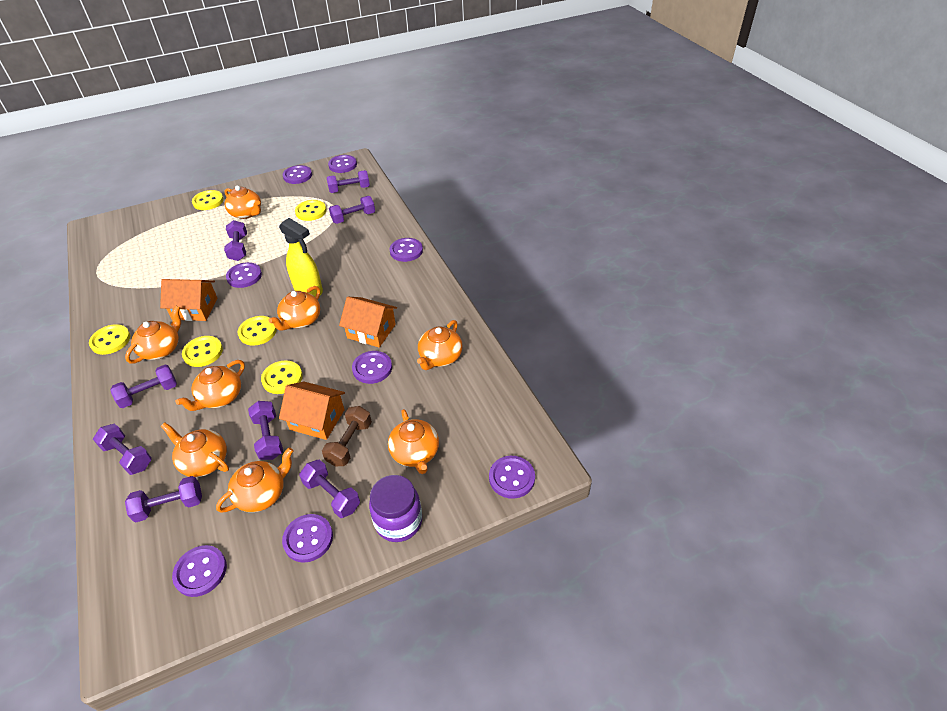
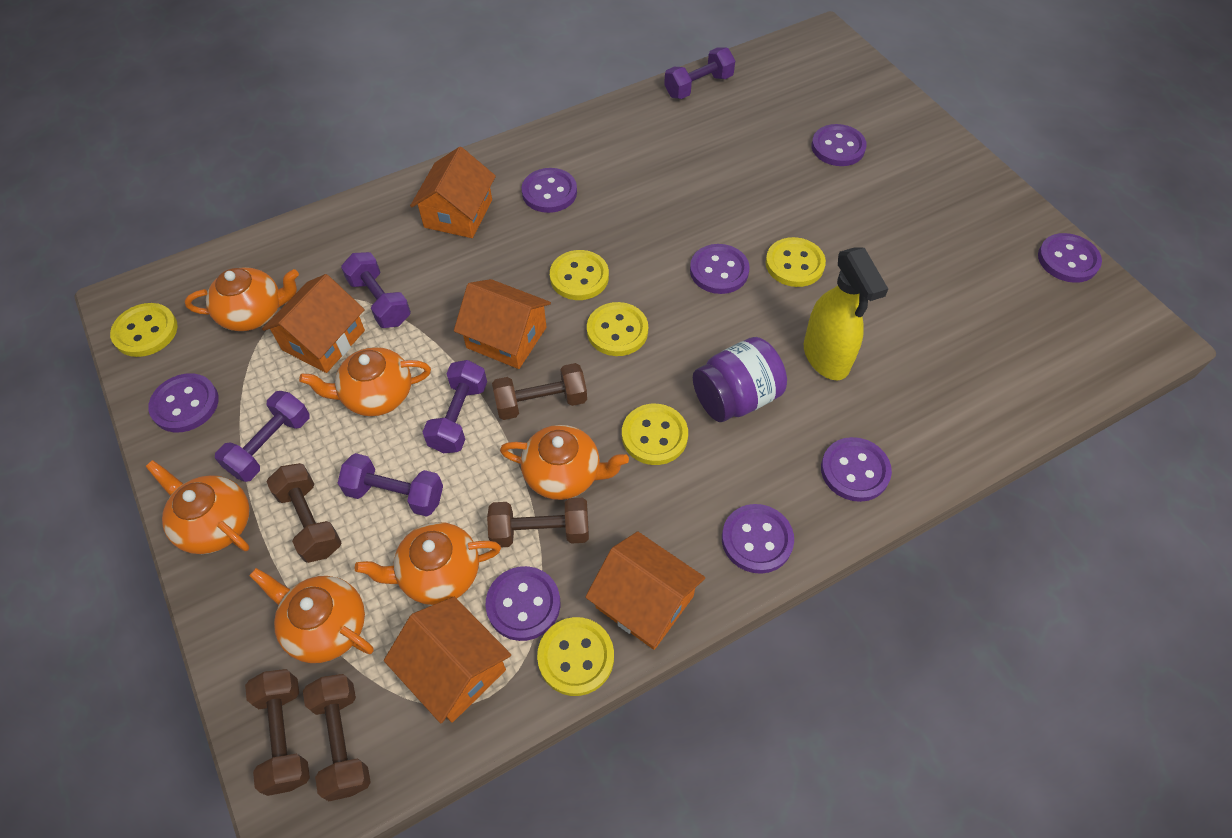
brown dumbbell: [322,406,372,467] = 1 -> [245,669,310,796] [266,463,342,563] [303,674,371,801] [487,498,589,547] [492,363,587,420] = 5
orange house: [160,279,218,321] [279,382,345,440] [339,297,397,348] = 3 -> [262,274,365,373] [384,597,511,723] [410,147,496,238] [454,279,551,369] [585,531,705,650] = 5
orange teapot: [125,305,181,364] [161,422,229,477] [176,360,245,411] [216,447,294,513] [225,186,261,219] [268,286,320,331] [388,409,439,474] [417,320,463,370] = 8 -> [145,460,250,554] [185,267,299,331] [249,568,374,663] [299,347,431,416] [355,522,501,605] [500,425,629,500] = 6
purple dumbbell: [93,423,152,475] [110,365,177,408] [125,476,202,522] [224,220,247,261] [248,401,283,460] [299,459,360,518] [327,170,370,193] [329,196,375,224] = 8 -> [215,391,309,482] [338,453,443,517] [341,252,411,328] [423,360,487,453] [664,47,735,99] = 5

